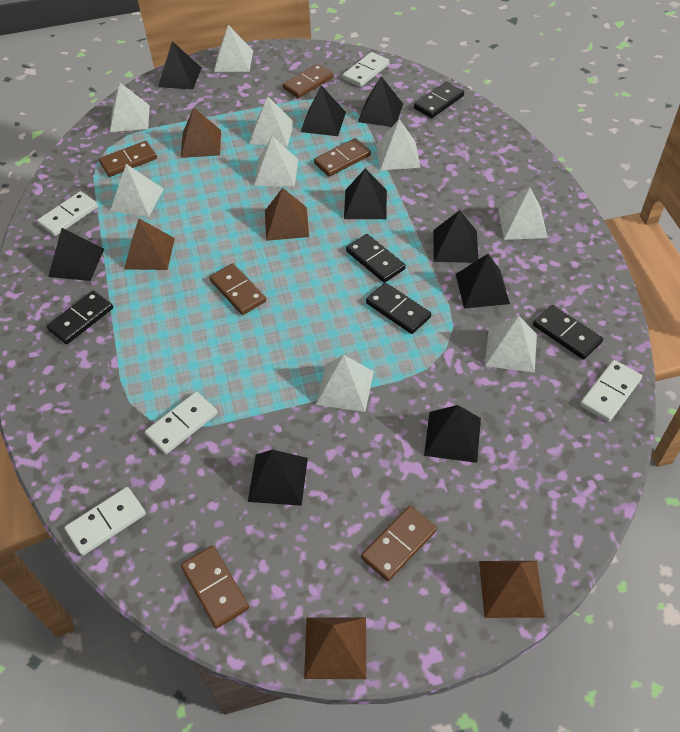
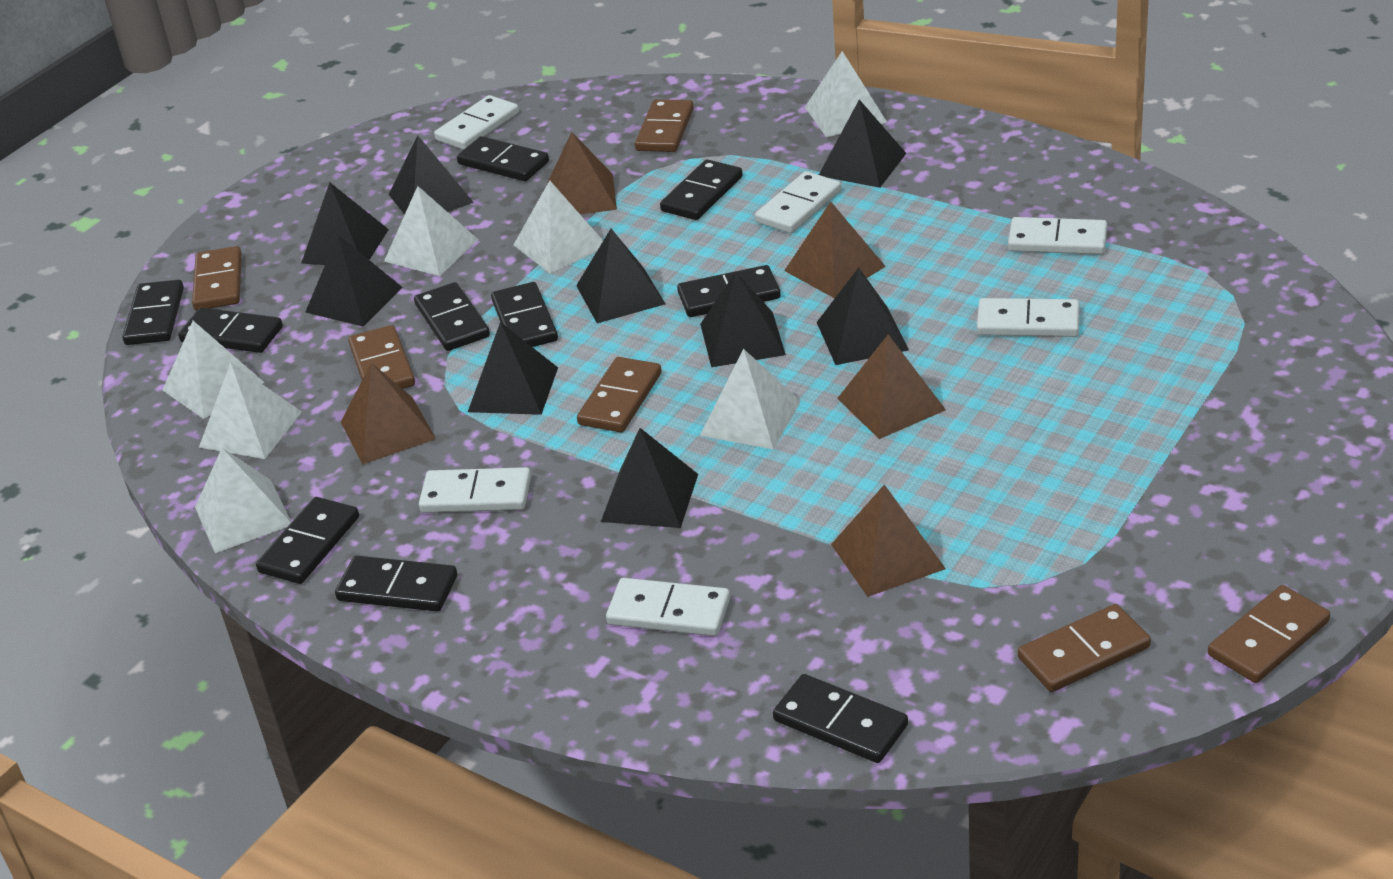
black domino: [47,290,113,344] [346,234,406,283] [366,283,431,334] [414,82,464,118] [533,305,603,360] = 5 -> [122,280,184,345] [178,308,283,353] [256,497,359,584] [335,556,457,612] [414,282,490,351] [457,136,549,181] [491,282,558,347] [660,159,743,220] [677,265,781,317] [773,674,908,763] = 10
white domino: [37,191,98,236] [64,487,146,556] [145,392,217,454] [342,52,390,87] [580,360,642,422] = 5 -> [419,467,531,513] [434,95,519,150] [606,578,730,636] [755,171,841,233] [977,298,1079,337] [1008,217,1107,255] = 6
white pyramid: [110,83,150,132] [110,164,163,217] [214,25,253,72] [249,96,294,147] [254,136,298,186] [316,355,374,412] [376,119,420,170] [485,316,537,373] [498,187,548,240] = 9 -> [162,321,265,419] [195,448,292,553] [199,362,302,459] [384,186,479,276] [514,180,603,274] [700,349,801,449] [805,51,888,137] = 7

